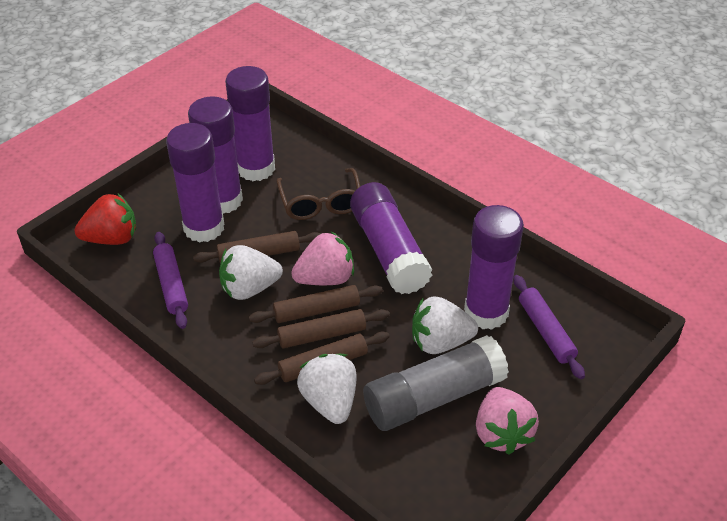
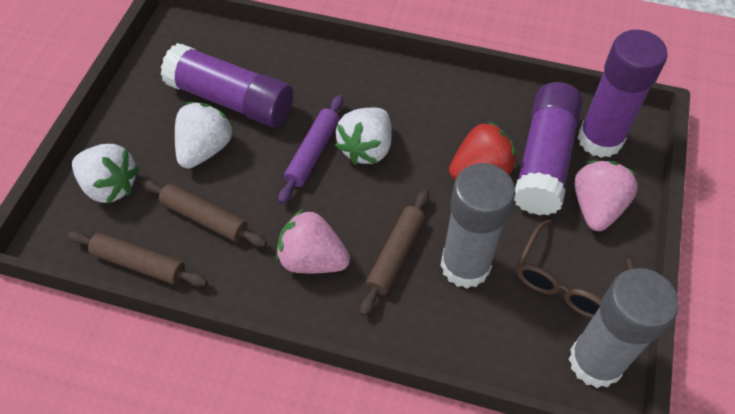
brown rolling pin: [193,231,321,263] [249,285,383,323] [252,309,390,349] [254,331,390,385] = 4 -> [68,231,208,287] [141,179,267,247] [360,189,429,316] = 3
grey glue stick: [363,335,509,431] = 1 -> [440,163,515,288] [569,268,679,388] = 2
purple glue stick: [166,123,224,243] [188,96,243,214] [225,66,275,181] [350,182,432,294] [464,205,524,330] = 5 -> [160,43,293,127] [514,82,583,215] [578,30,668,158] = 3
purple rolling pin: [153,232,188,329] [514,275,585,379] = 2 -> [278,95,343,204] = 1

